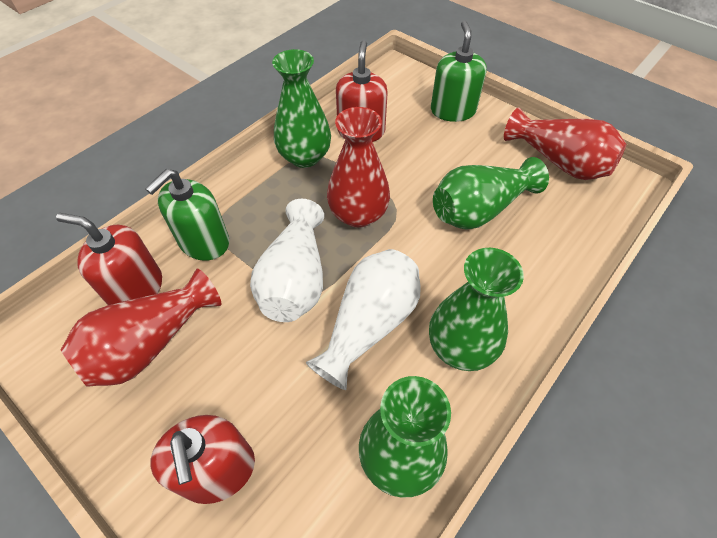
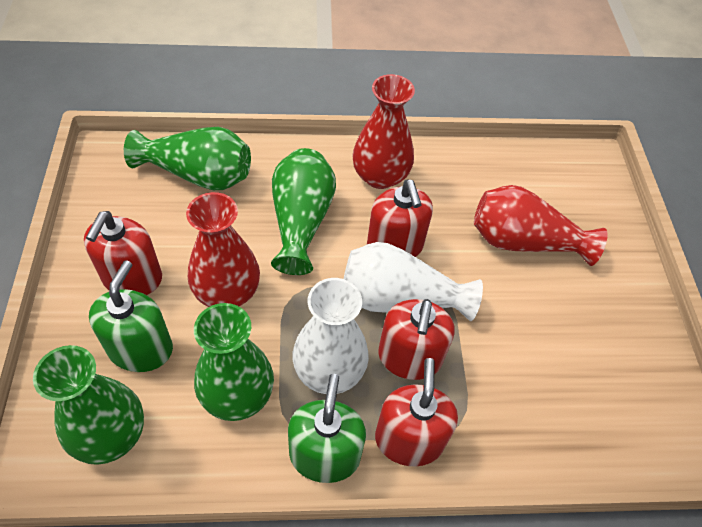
red soap dispenser: [56,213,162,305] [151,415,255,504] [336,40,388,142] = 3 -> [84,211,162,295] [367,179,433,257] [375,358,458,466] [378,299,455,380] = 4

